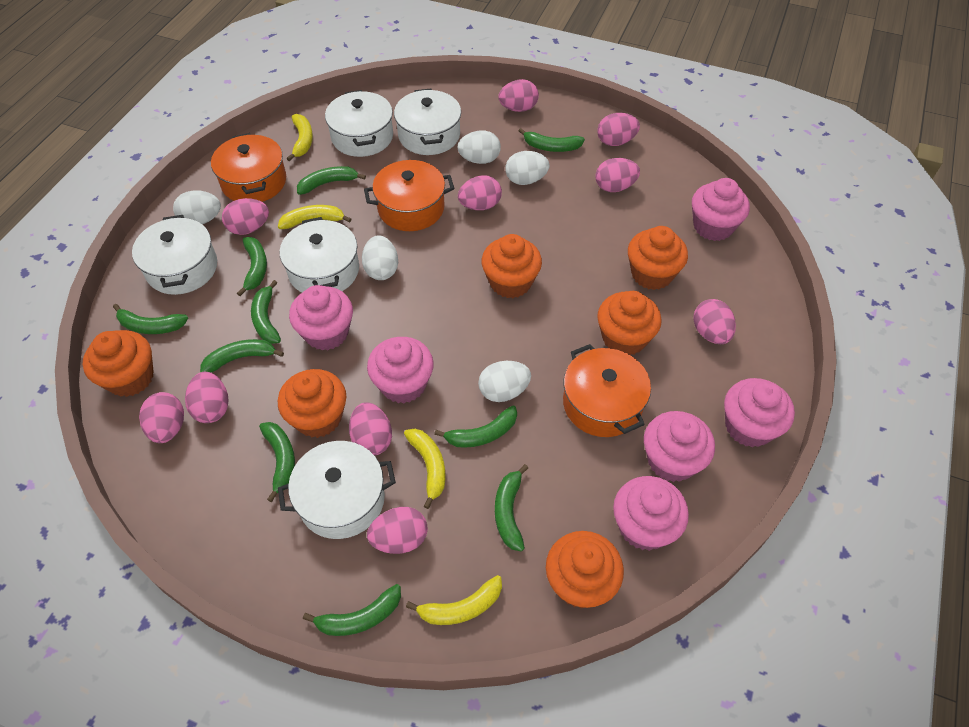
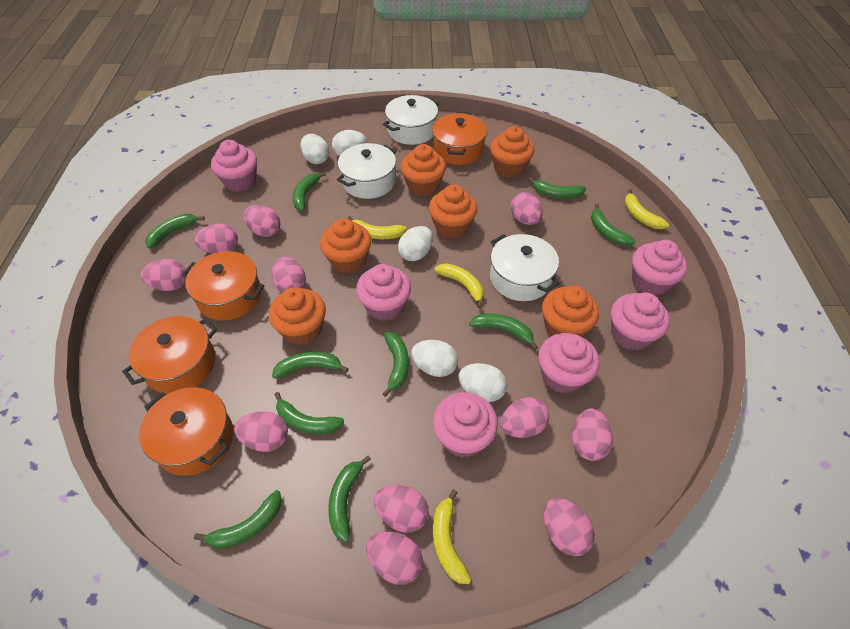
orange pot: [211,133,286,202] [364,160,454,231] [563,344,651,437] = 3 -> [122,316,217,394] [139,387,233,476] [182,251,264,321] [432,113,487,165] = 4
pink egg: [139,392,184,443] [185,372,228,423] [222,198,269,235] [349,402,392,456] [367,507,428,554] [458,175,502,210] [498,79,539,112] [595,158,640,192] [597,113,640,146] [693,299,736,344] = 10 -> [141,259,186,291] [195,224,238,254] [234,411,288,452] [243,205,280,237] [272,257,306,293] [366,532,423,585] [374,485,429,533] [500,397,549,438] [510,192,543,225] [544,498,595,556] [572,408,613,461] = 11
white pot: [132,215,217,295] [278,441,396,539] [280,217,359,293] [325,90,393,157] [394,89,461,155] = 5 -> [337,143,396,199] [383,95,439,145] [490,234,560,301] = 3

